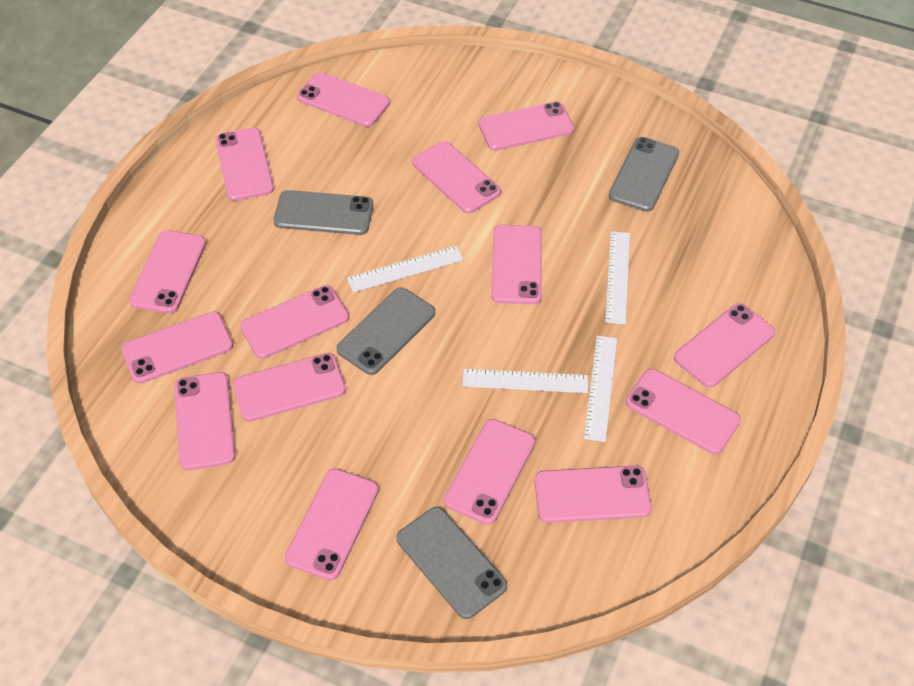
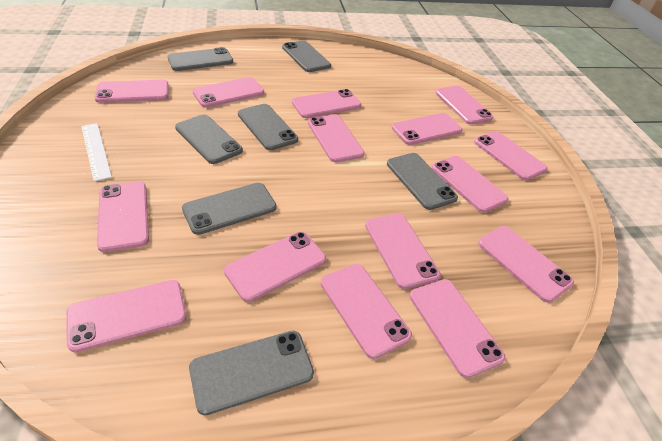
grey phone: [274,190,373,235] [336,288,435,375] [396,507,507,619] [609,137,679,212] = 4 -> [167,47,233,71] [175,115,243,164] [182,183,277,235] [189,331,314,416] [238,104,298,150] [282,40,331,72] [387,153,458,210] = 7
white ruler: [347,246,463,293] [462,369,588,393] [584,336,617,442] [605,231,630,325] = 4 -> [81,123,112,182] = 1

